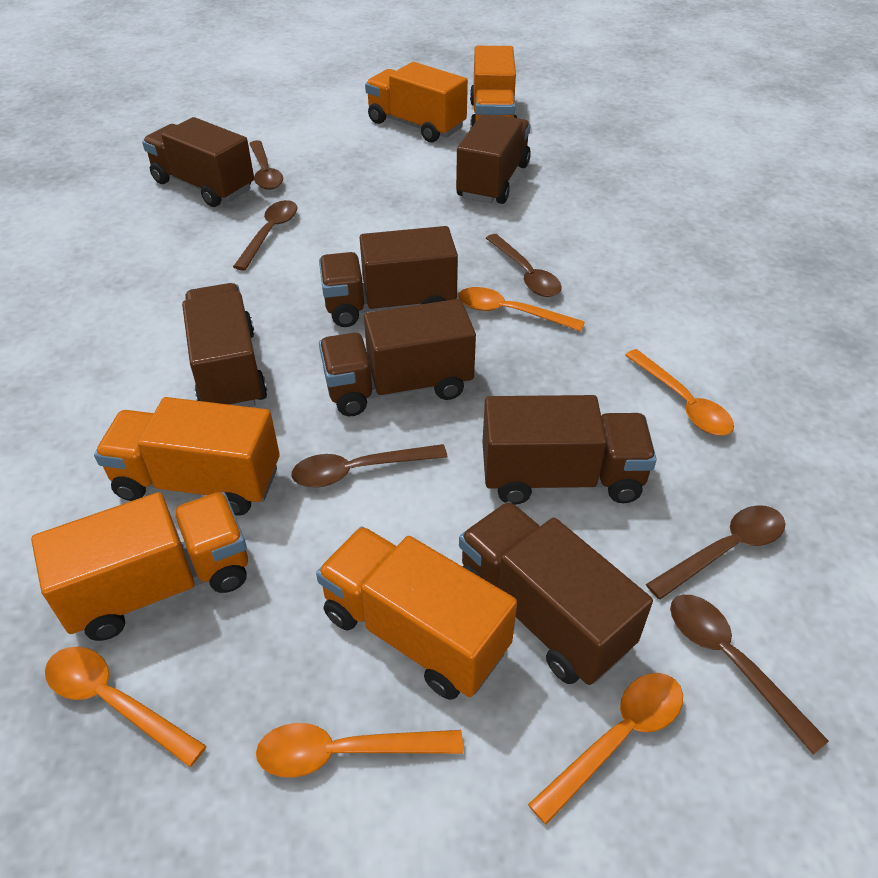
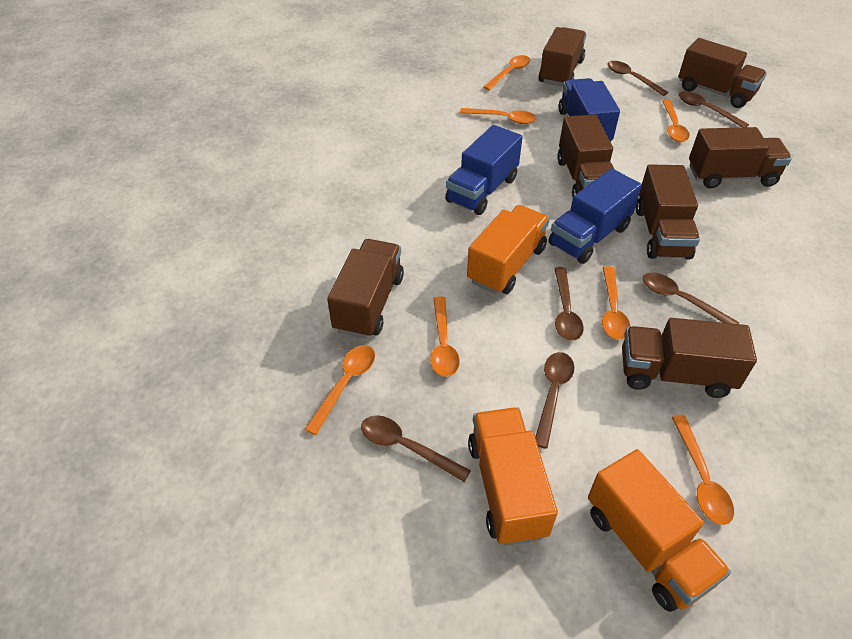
blue truck: none = 0 -> [445,125,522,215] [549,168,642,264] [559,78,620,142] = 3
orange spoon: [45,647,206,767] [256,723,463,778] [458,287,585,331] [528,673,683,825] [625,349,734,435] = 5 -> [304,345,375,435] [430,296,460,377] [460,108,536,124] [483,55,530,90] [602,266,630,340] [662,99,690,142] [672,415,734,525] = 7
orange truck: [31,492,248,641] [94,397,280,515] [316,526,517,700] [365,62,468,142] [470,46,517,129] = 5 -> [467,205,550,294] [468,407,558,546] [588,449,731,612] = 3

